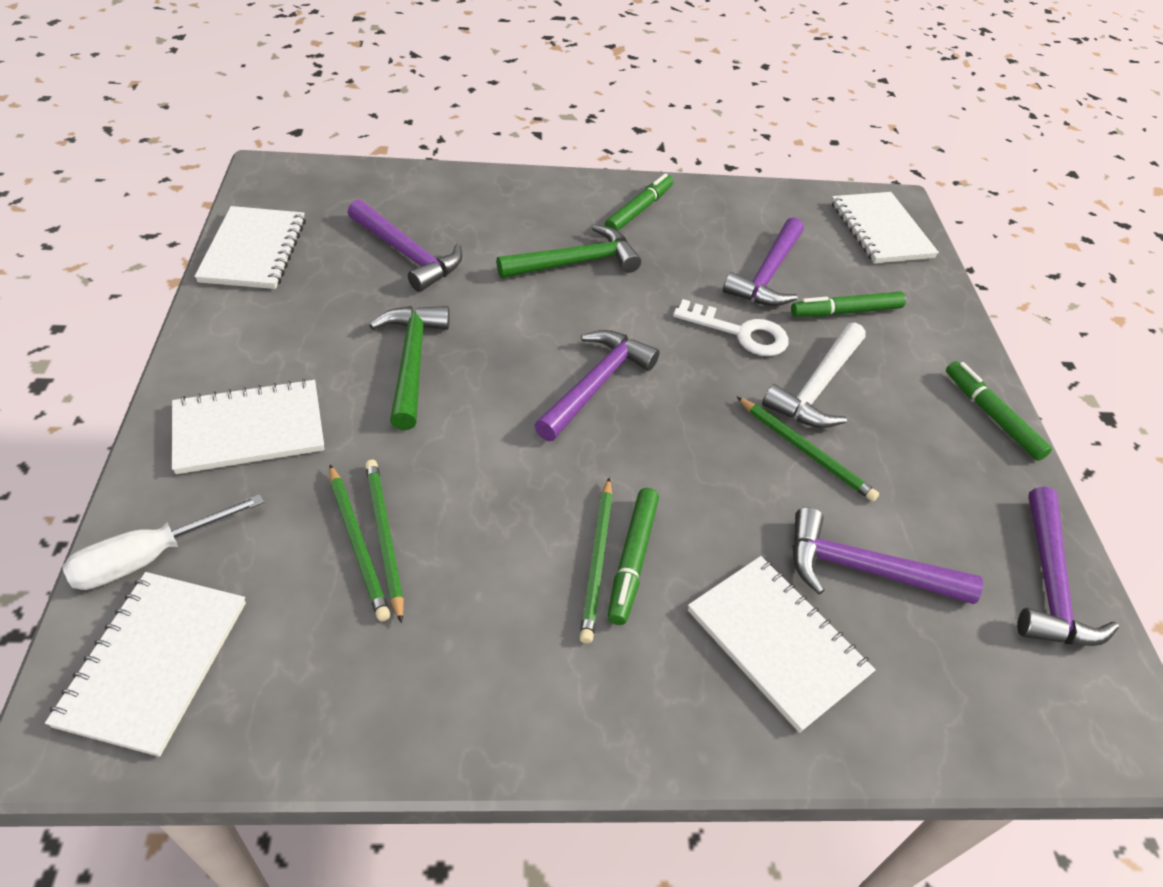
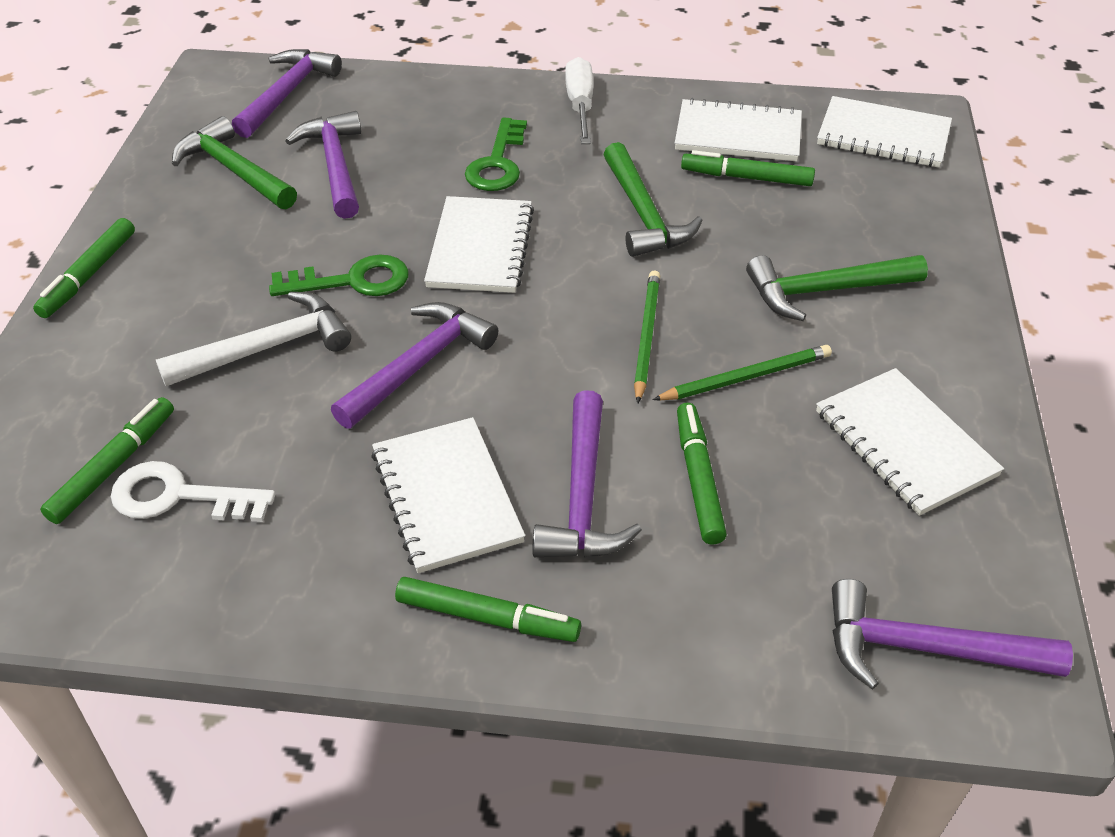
green hammer: [369,306,450,430] [496,225,641,278] = 2 -> [172,116,297,209] [603,142,703,257] [746,255,928,321] = 3
green key: none = 0 -> [269,255,409,296] [465,117,527,191] = 2
green marker: [605,173,673,231] [608,488,659,625] [791,292,906,317] [946,361,1052,461] = 4 -> [33,218,135,318] [40,397,174,524] [395,577,581,642] [677,403,727,545] [681,150,815,186] = 5
green pencil: [329,465,390,621] [365,460,404,623] [579,478,613,644] [737,397,879,501] = 4 -> [634,270,660,403] [653,345,832,400] = 2

